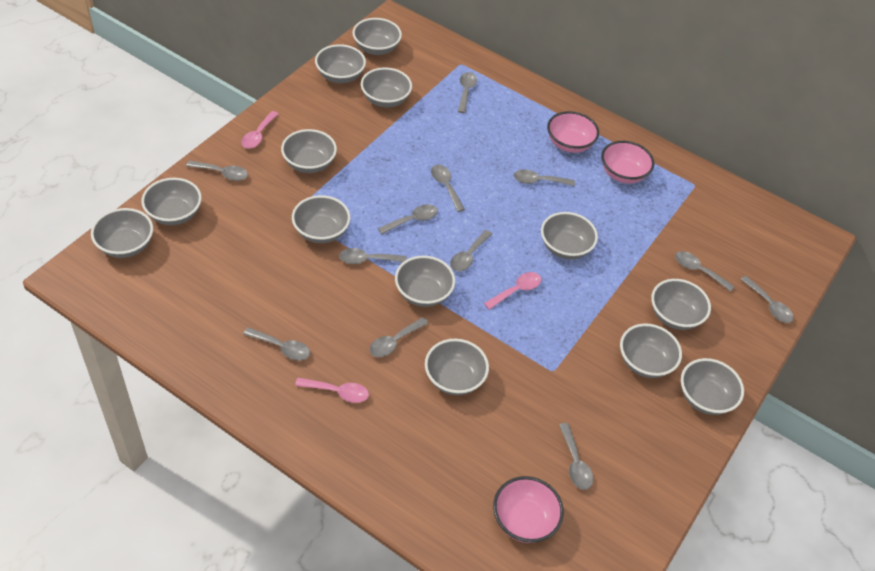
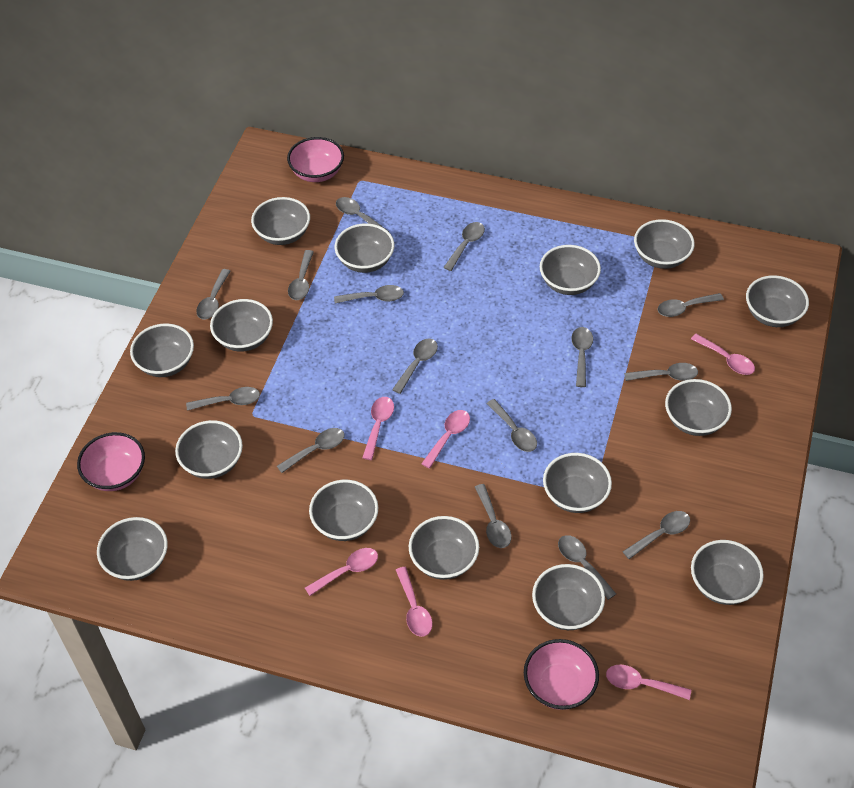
grey bowl: [91,208,153,258] [141,178,202,225] [281,129,337,173] [292,195,350,243] [315,44,366,83] [352,18,402,55] [361,67,412,107] [395,256,455,307] [425,339,489,395] [541,212,598,260] [620,323,682,378] [651,279,711,330] [681,358,744,415] = 13 -> [97,517,168,581] [130,324,194,377] [175,420,243,479] [210,299,273,352] [251,197,310,245] [309,480,378,541] [335,223,395,273] [409,516,479,580] [532,564,605,630] [540,245,601,295] [543,453,612,513] [634,219,695,269] [665,379,732,436] [691,540,764,605] [746,275,809,327] = 15
grey spoon: [186,160,248,181] [243,327,310,361] [339,248,407,264] [370,317,428,357] [378,204,438,234] [431,165,465,212] [450,230,492,271] [458,72,477,113] [514,170,575,186] [559,423,593,490] [675,251,735,292] [740,276,794,323] = 12 -> [186,387,260,411] [196,269,231,319] [277,428,345,473] [288,250,314,300] [334,285,404,303] [336,197,389,232] [392,338,438,394] [443,222,485,271] [475,484,511,548] [487,399,537,452] [558,535,616,600] [571,327,593,387] [623,511,690,559] [624,363,698,381] [657,293,724,317] = 15
pink spoon: [241,111,279,149] [295,378,369,403] [484,272,541,310] = 3 -> [305,548,378,596] [362,397,394,460] [396,567,433,637] [421,410,470,469] [606,664,691,700] [691,334,755,375] = 6

